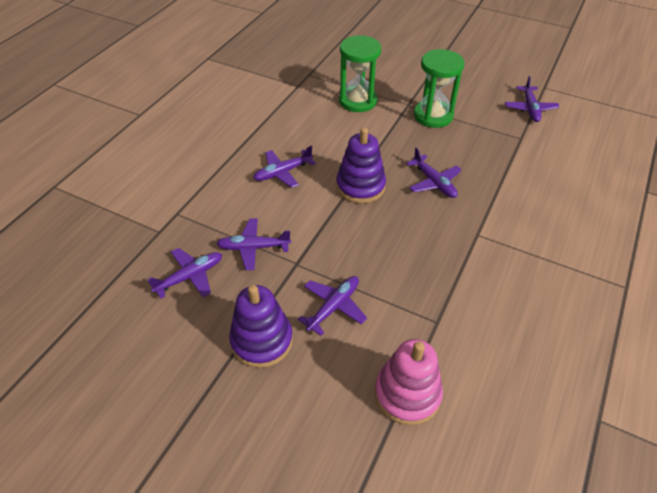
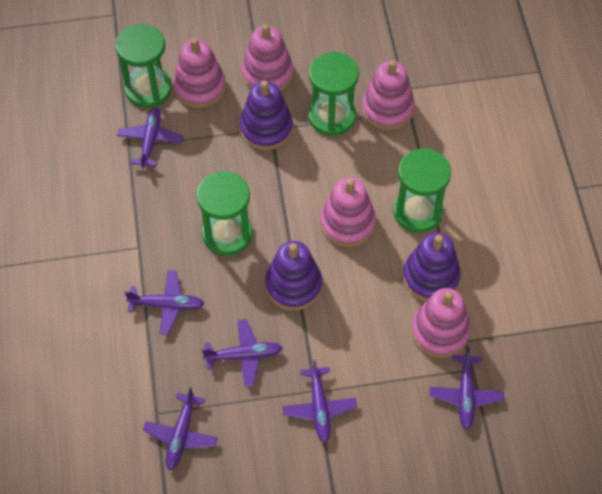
green hourglass: [339,35,381,112] [414,49,464,128] = 2 -> [115,24,172,108] [197,171,252,255] [308,52,359,136] [393,148,451,233] = 4
pink stacking toy: [375,339,443,425] = 1 -> [173,38,226,108] [242,24,294,92] [320,177,376,247] [362,60,415,130] [411,288,471,358] = 5
purple stacking toy: [229,285,293,368] [336,127,386,204] = 2 -> [240,80,293,150] [265,241,322,311] [403,232,461,301] = 3

